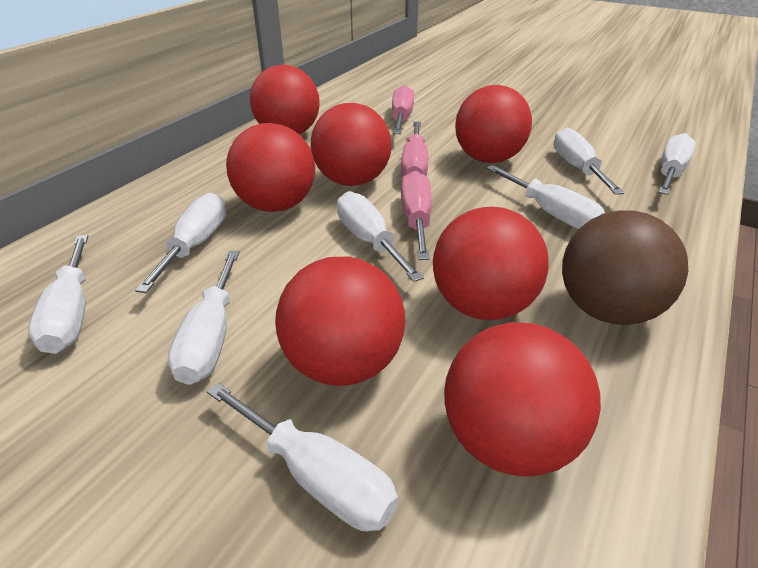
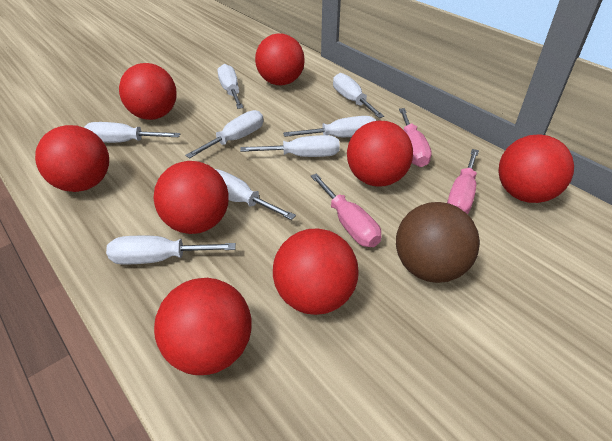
red ball: [226,123,315,212] [250,65,320,135] [275,256,405,386] [311,103,392,186] [433,207,548,320] [444,322,601,477] [455,85,532,163] = 7 -> [35,125,109,192] [119,63,177,120] [154,161,229,234] [154,278,252,375] [255,33,305,85] [273,229,359,315] [347,120,413,187] [498,134,574,203] = 8

